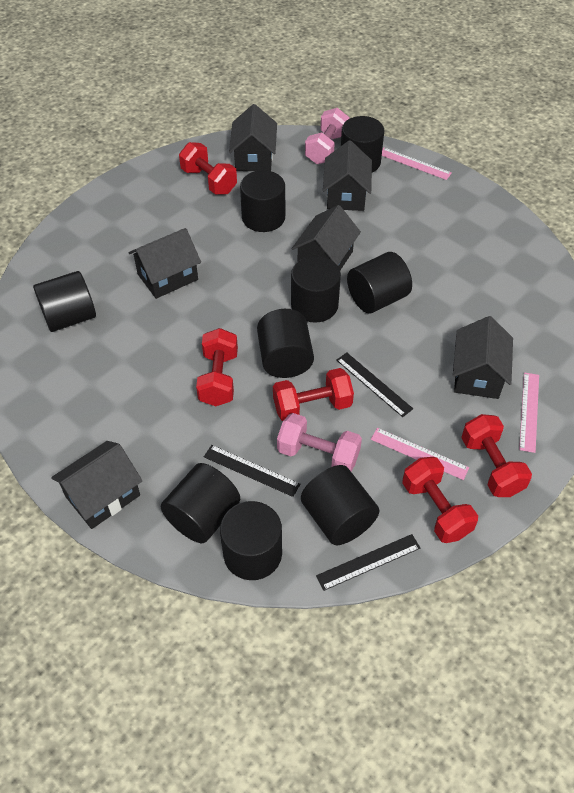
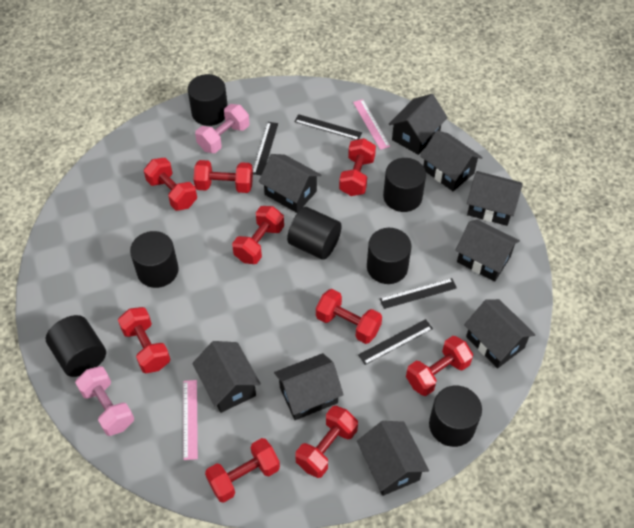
black cylinder: [33,271,96,332] [161,463,240,543] [220,501,282,580] [240,170,285,232] [257,309,314,378] [291,256,341,323] [301,465,379,545] [341,116,384,172] [347,252,412,314] = 9 -> [46,315,106,377] [130,231,179,288] [188,74,228,126] [287,207,342,260] [367,228,411,284] [383,158,426,212] [429,386,482,447] = 7
black house: [51,441,142,529] [128,228,201,299] [229,104,277,171] [292,205,361,270] [323,140,372,211] [453,316,513,399] = 6 -> [192,341,261,413] [259,154,321,213] [274,353,344,420] [357,421,429,496] [389,94,448,155] [420,130,483,191] [455,219,520,281] [464,299,536,368] [467,171,523,226] = 9
black ruler: [204,445,300,497] [316,534,420,591] [336,353,413,417] = 3 -> [253,122,278,175] [295,114,362,140] [358,319,433,365] [380,278,457,309] = 4
pink ruler: [371,428,469,480] [382,148,452,180] [519,372,539,453] = 3 -> [184,380,198,460] [353,99,390,150] = 2
red dumbbell: [179,142,237,194] [196,328,238,406] [273,368,354,421] [402,457,478,543] [461,414,532,497] = 5 -> [118,307,171,373] [144,158,197,211] [193,160,253,193] [205,438,280,503] [232,206,284,264] [295,406,358,478] [316,289,382,344] [339,138,376,196] [406,336,473,396] = 9

